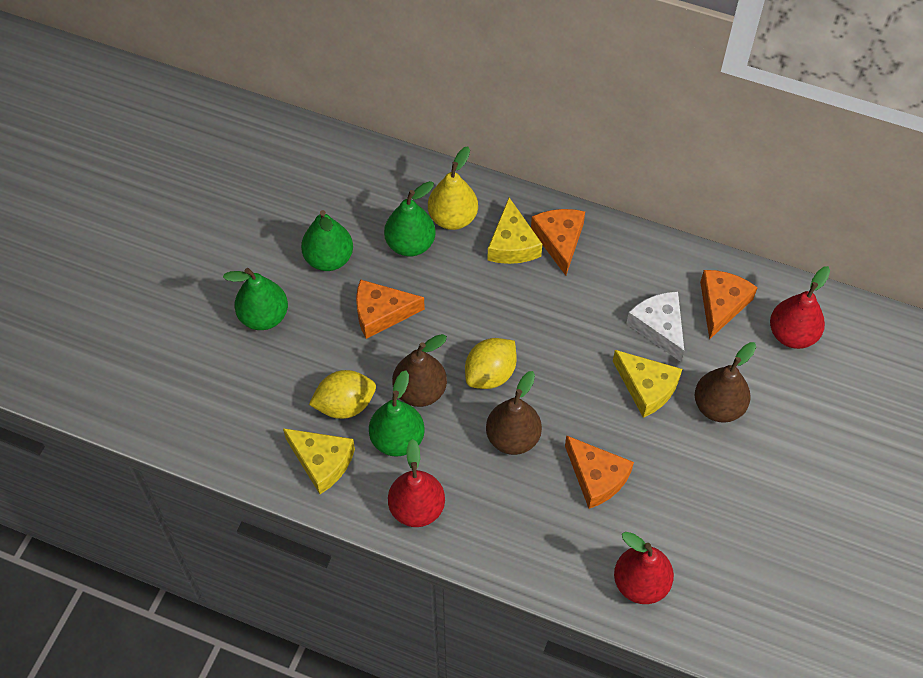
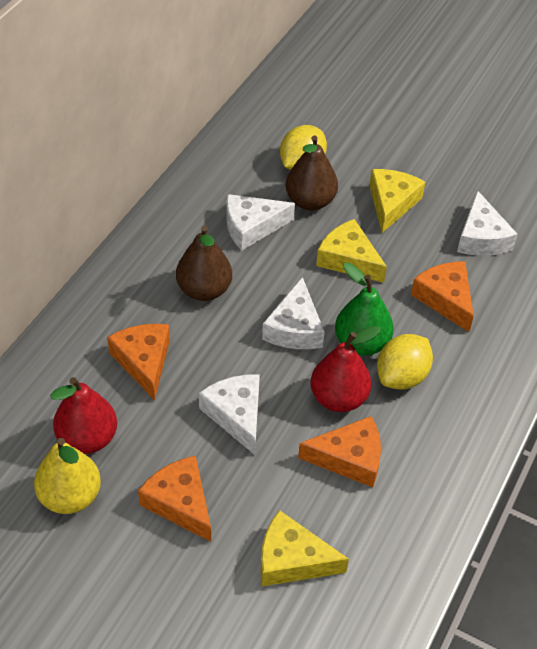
brown pear: [392,334,447,407] [486,371,542,455] [695,342,756,423] = 3 -> [176,225,232,301] [286,135,338,211] = 2
green pear: [223,268,288,330] [301,210,353,271] [369,371,425,457] [384,181,436,257] = 4 -> [335,263,394,356] = 1
red pear: [388,439,445,527] [614,532,674,604] [770,266,830,349] = 3 -> [50,377,117,454] [310,325,381,412] = 2
white cheese: [626,291,684,362] = 1 -> [199,374,260,455] [226,194,295,250] [262,277,325,349] [457,190,517,256] = 4

